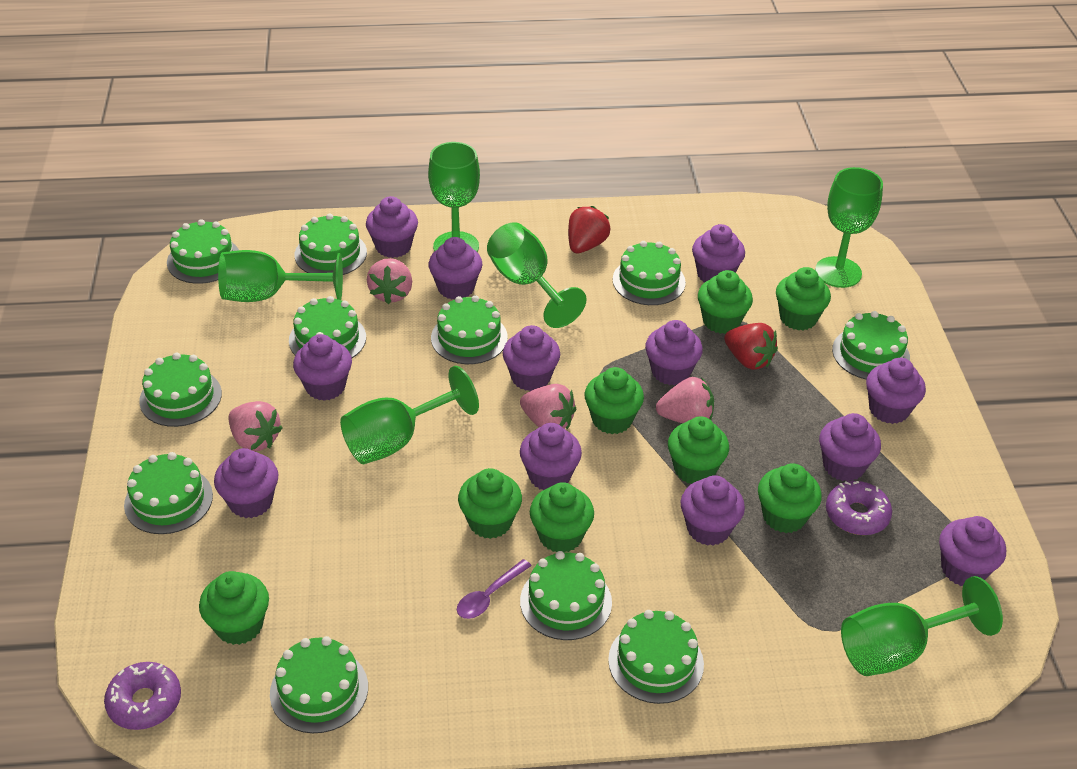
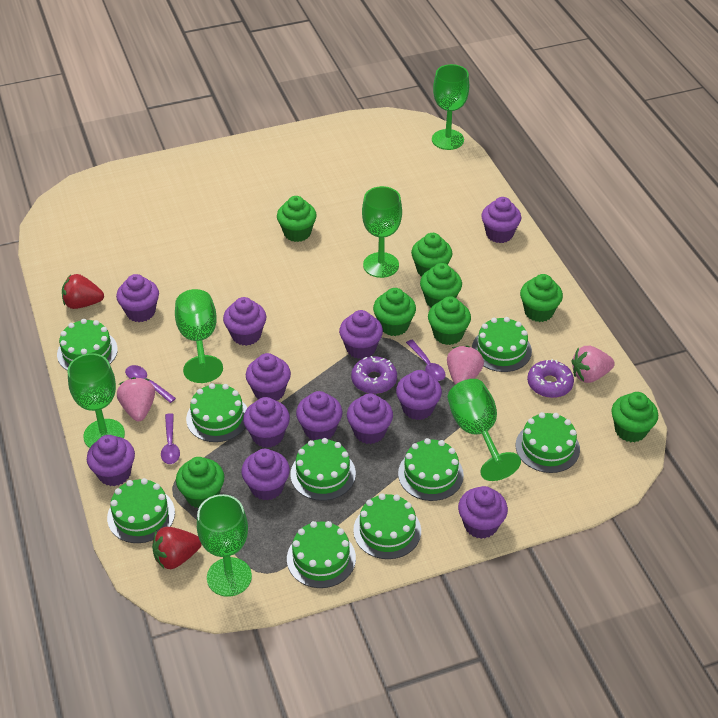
green cake: [124,452,213,534] [139,353,222,427] [167,219,239,284] [270,636,368,733] [289,296,366,358] [295,213,367,275] [431,295,508,364] [520,551,612,640] [608,610,704,704] [613,241,686,305] [832,311,910,380] = 11 -> [57,319,118,370] [107,478,175,543] [186,383,247,442] [287,521,356,588] [290,438,356,501] [353,493,421,559] [398,438,464,501] [472,317,532,372] [516,412,580,473] = 9
pink strawberry: [229,401,282,451] [367,258,412,304] [520,384,576,429] [656,377,714,423] = 4 -> [117,377,155,421] [447,345,484,385] [571,346,615,383] = 3
purple spoon: [457,559,531,619] = 1 -> [125,365,176,403] [161,413,180,464] [406,340,446,381] = 3

